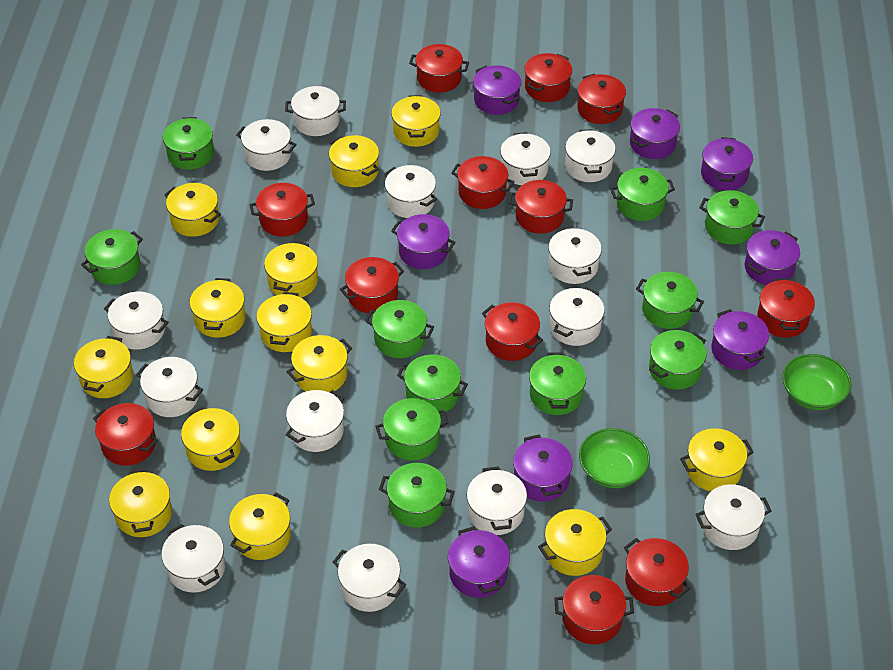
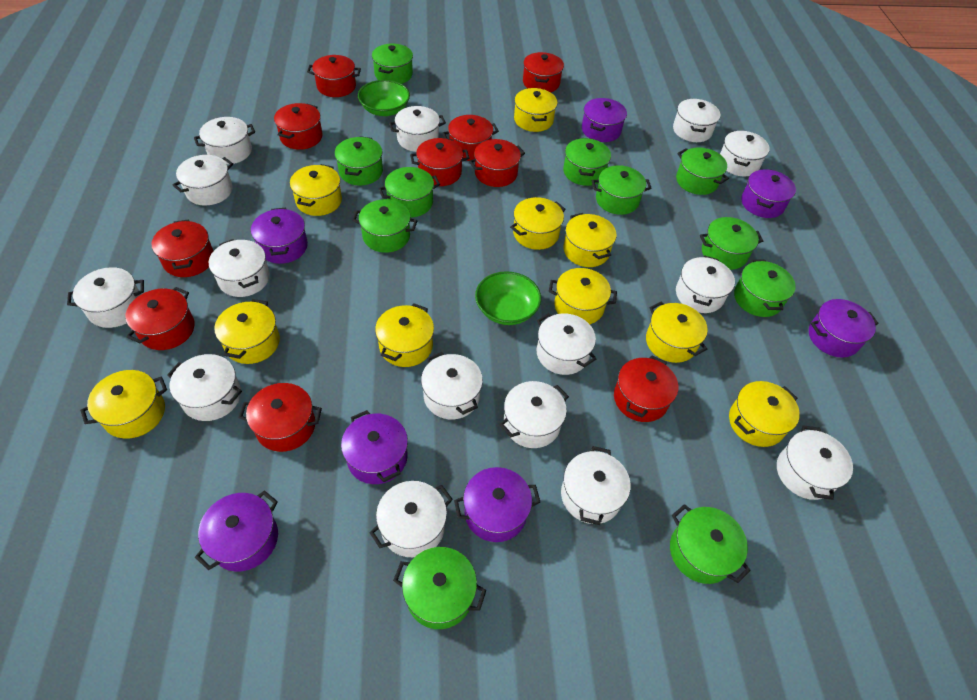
purple pot: [391,214,456,269] [448,526,510,598] [473,65,521,115] [513,434,573,501] [630,108,680,159] [701,137,753,191] [711,309,769,370] [745,230,800,285] = 8 -> [195,491,278,572] [251,208,308,264] [341,410,408,484] [454,467,540,542] [582,98,627,142] [741,169,796,218] [809,299,879,358] = 7
red pot: [93,403,158,466] [249,183,315,237] [340,257,404,314] [409,44,469,93] [451,156,514,209] [482,302,543,361] [508,180,573,234] [524,53,572,102] [554,575,634,644] [577,74,626,124] [624,538,691,606] [757,278,815,338] = 12 -> [125,287,195,350] [151,219,213,277] [238,383,322,452] [274,103,322,150] [307,55,361,97] [410,138,469,186] [442,115,499,161] [469,139,525,187] [523,52,564,92] [614,355,678,422] = 10
white pot: [104,292,169,350] [136,357,203,417] [161,524,225,593] [236,119,297,171] [285,86,346,136] [286,390,344,452] [333,544,406,612] [384,165,437,218] [467,466,527,535] [500,132,551,185] [548,226,602,284] [549,287,604,346] [565,129,616,182] [695,484,772,550] = 14 -> [67,267,144,328] [167,354,242,421] [172,155,233,206] [194,117,255,165] [209,239,270,297] [370,481,453,557] [389,106,446,152] [421,352,483,419] [500,381,569,448] [537,313,597,375] [561,446,631,525] [673,98,720,142] [676,256,735,313] [720,131,770,176] [777,425,853,500] = 15
yellow pot: [74,336,133,398] [109,468,172,537] [164,183,221,237] [181,407,241,471] [190,278,245,338] [229,492,291,560] [256,292,312,352] [264,241,318,298] [287,335,352,392] [329,135,379,187] [391,95,441,147] [538,509,612,576] [680,428,754,491] = 13 -> [80,370,167,439] [214,299,280,364] [290,164,342,216] [375,303,434,367] [510,197,566,250] [514,88,557,132] [549,268,617,324] [563,213,616,267] [646,301,708,363] [729,381,800,447] = 10

